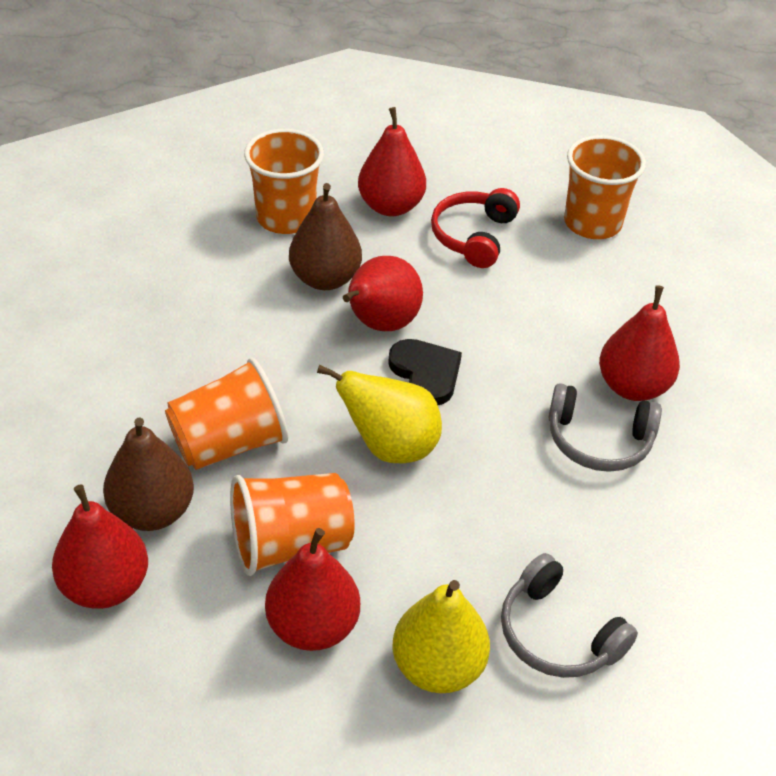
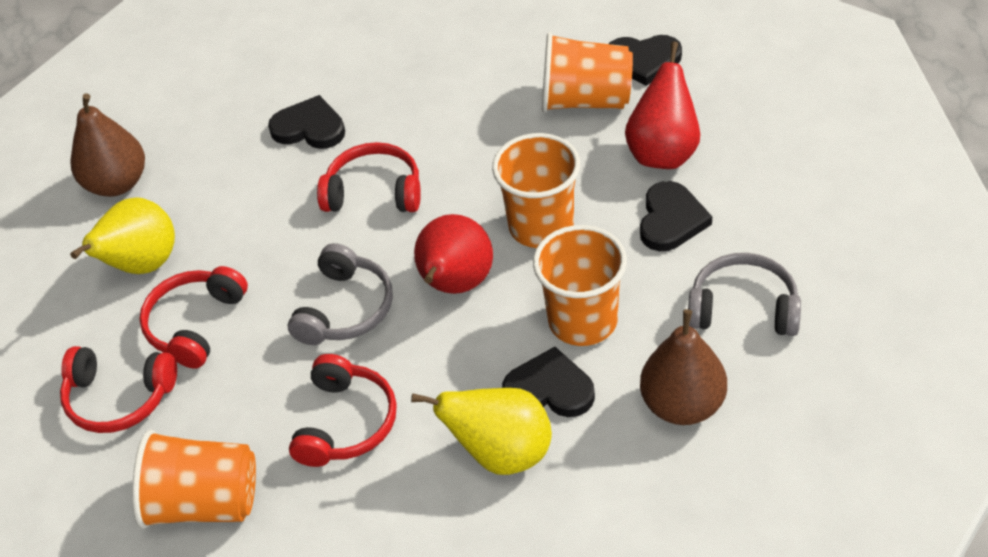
black heart: [388,339,462,405] = 1 -> [268,95,345,149] [502,347,595,417] [609,35,682,86] [640,181,712,251] = 4
red headphones: [431,188,520,268] = 1 -> [60,346,177,433] [139,266,248,369] [289,354,397,467] [317,142,421,212] = 4
red pear: [52,484,148,609] [265,528,360,651] [343,256,423,331] [358,107,426,216] [599,285,680,401] = 5 -> [414,214,493,294] [625,41,700,169] = 2

